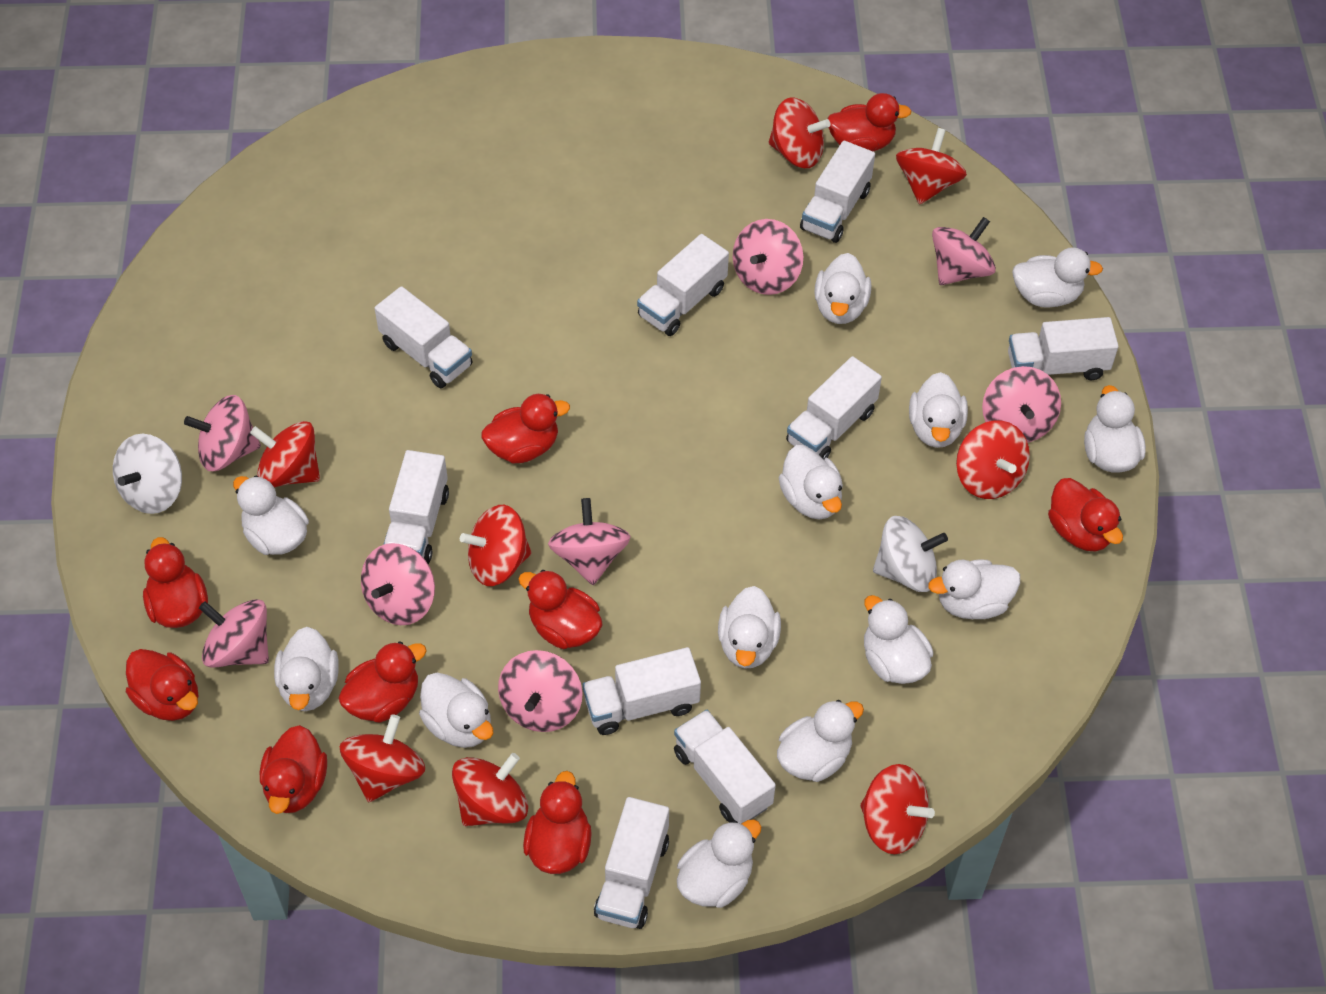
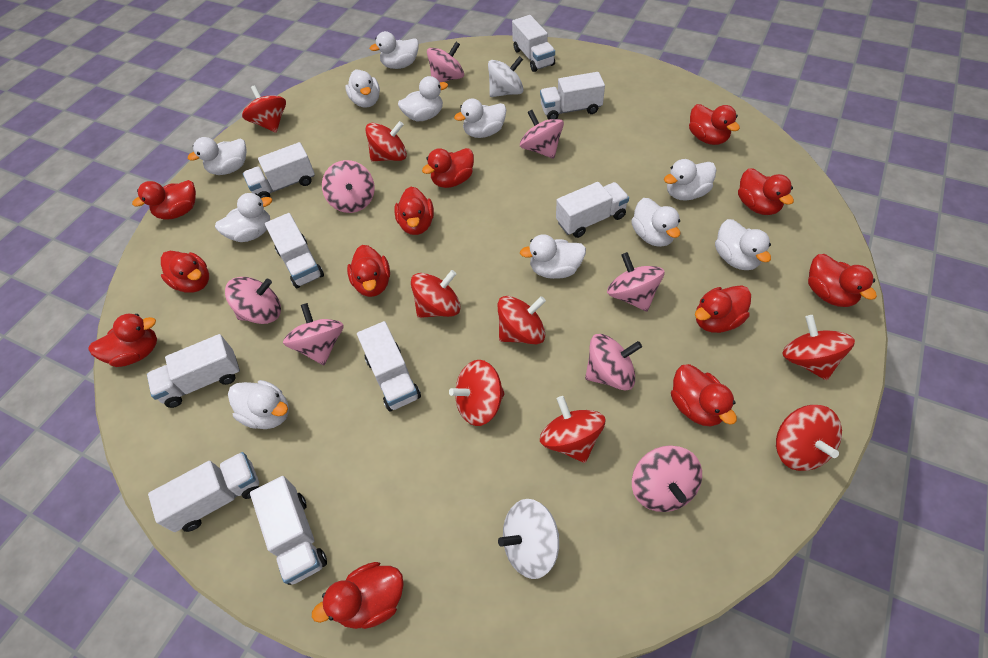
red duck: [126,649,198,721] [143,537,208,628] [260,725,327,814] [338,641,427,723] [481,394,570,463] [519,570,602,649] [523,771,592,874] [828,93,912,151] [1048,478,1123,551] = 9 -> [89,314,157,367] [132,180,196,220] [161,251,209,293] [312,562,404,629] [347,245,390,297] [394,187,434,235] [422,148,474,188] [671,364,737,426] [689,104,740,145] [695,285,751,333] [738,168,794,215] [808,254,877,307] = 12
white duck: [233,476,309,555] [274,627,339,711] [419,673,493,748] [677,819,761,908] [718,586,781,669] [777,700,864,782] [778,445,843,519] [814,253,871,324] [864,595,933,684] [909,372,968,448] [928,559,1020,619] [1012,247,1103,307] [1084,385,1146,473] = 13 -> [188,137,247,175] [215,193,272,242] [228,380,289,429] [345,69,380,108] [370,31,419,69] [398,76,448,121] [454,98,506,138] [520,234,586,279] [631,198,681,247] [664,159,716,201] [715,219,771,270] = 11

